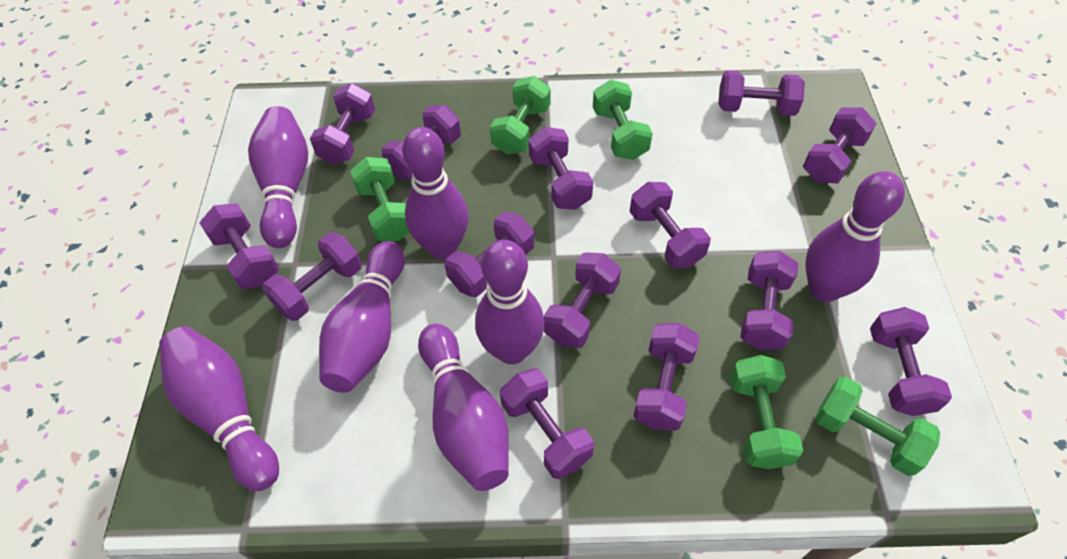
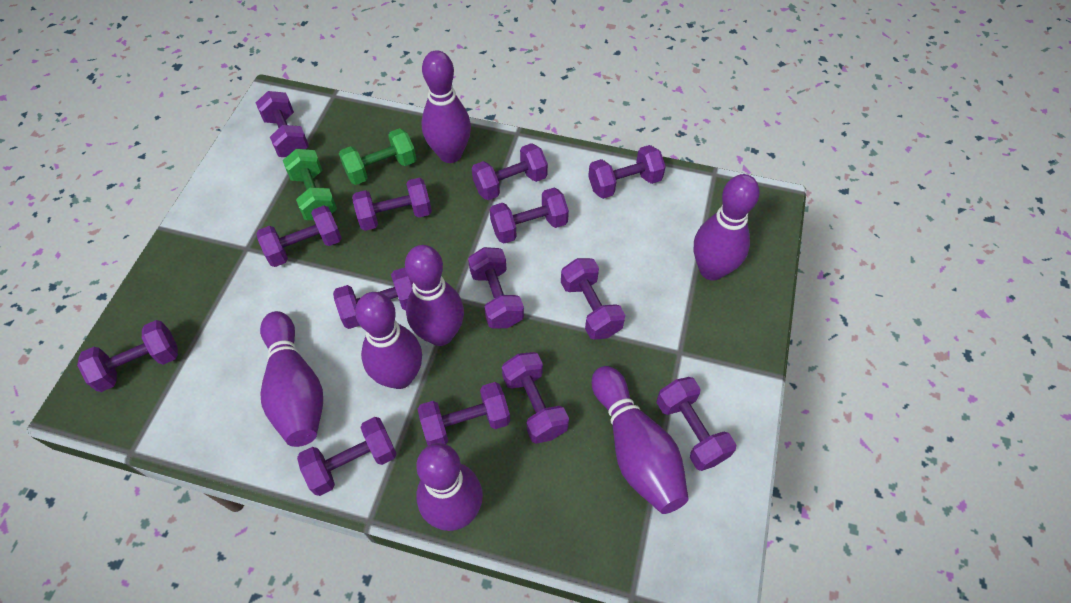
green dumbbell: [350,157,409,241] [490,76,551,155] [593,80,653,160] [730,355,803,469] [815,376,940,476] = 5 -> [283,149,337,220] [339,128,416,185] = 2

